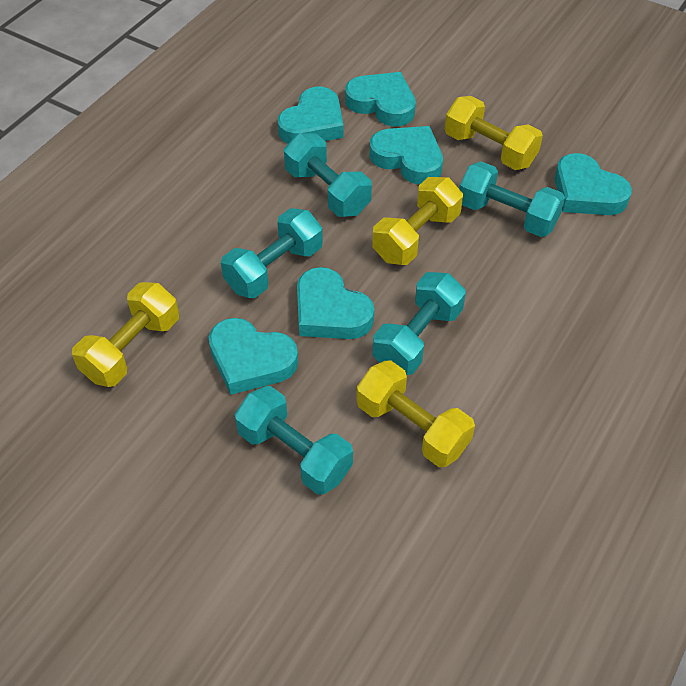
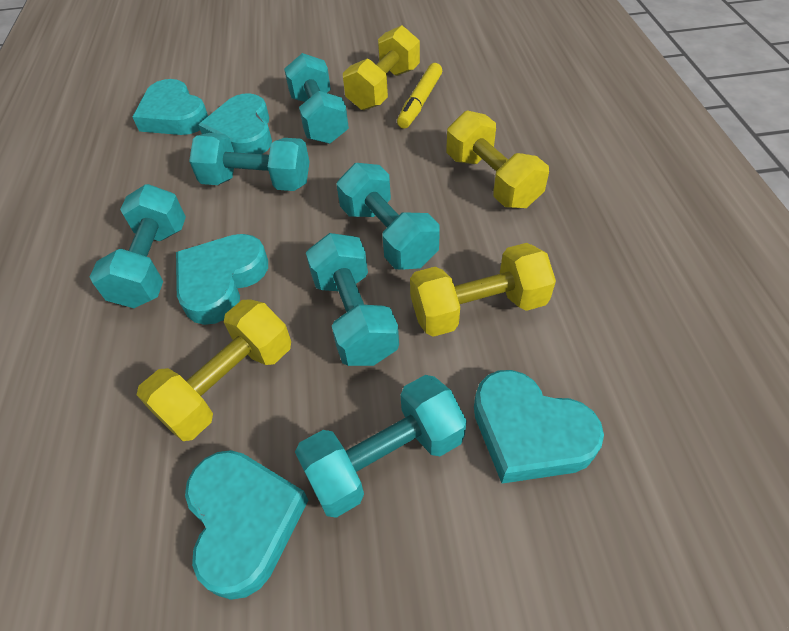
turquoise dumbbell: [221,208,323,298] [234,386,353,495] [284,133,372,217] [373,272,466,375] [459,161,565,237] = 5 -> [90,184,186,308] [189,133,309,191] [284,53,349,144] [295,375,467,518] [306,233,399,366] [336,163,440,270] = 6
turquoise heart: [209,318,298,395] [278,87,344,144] [297,267,374,339] [345,72,416,126] [370,126,443,185] [555,153,632,215] = 6 -> [133,79,208,135] [176,234,268,325] [185,450,309,600] [199,93,272,154] [474,370,604,484] = 5
yellow marker: none = 0 -> [397,63,442,129] = 1

